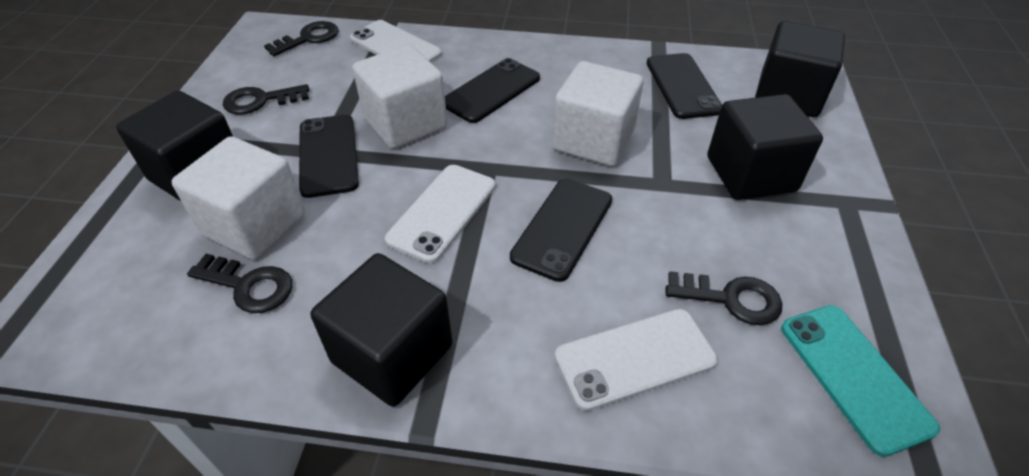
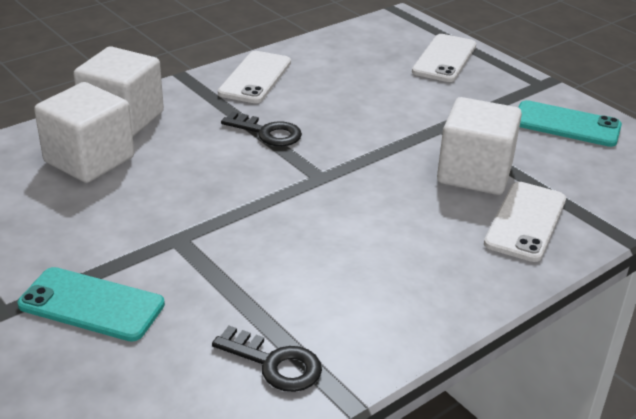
black cube: [116,91,233,201] [311,253,453,407] [707,94,823,200] [755,21,845,117] = 4 -> none = 0
black key: [187,254,292,313] [223,84,310,114] [264,21,339,56] [666,271,782,325] = 4 -> [212,326,322,392] [221,111,302,146] = 2
black phone: [299,115,359,198] [445,58,540,123] [510,179,612,282] [647,53,722,119] = 4 -> none = 0
turquoise phone: [781,305,940,457] = 1 -> [18,267,165,342] [518,100,622,147] = 2

